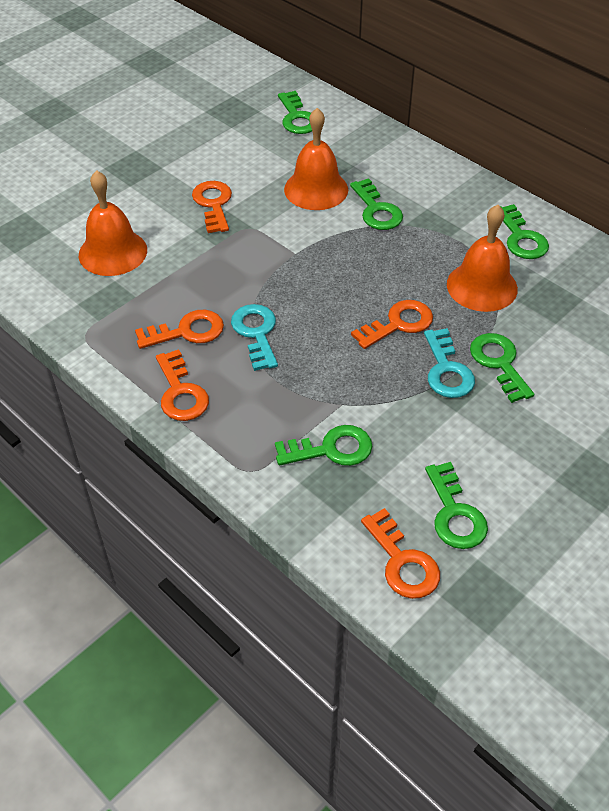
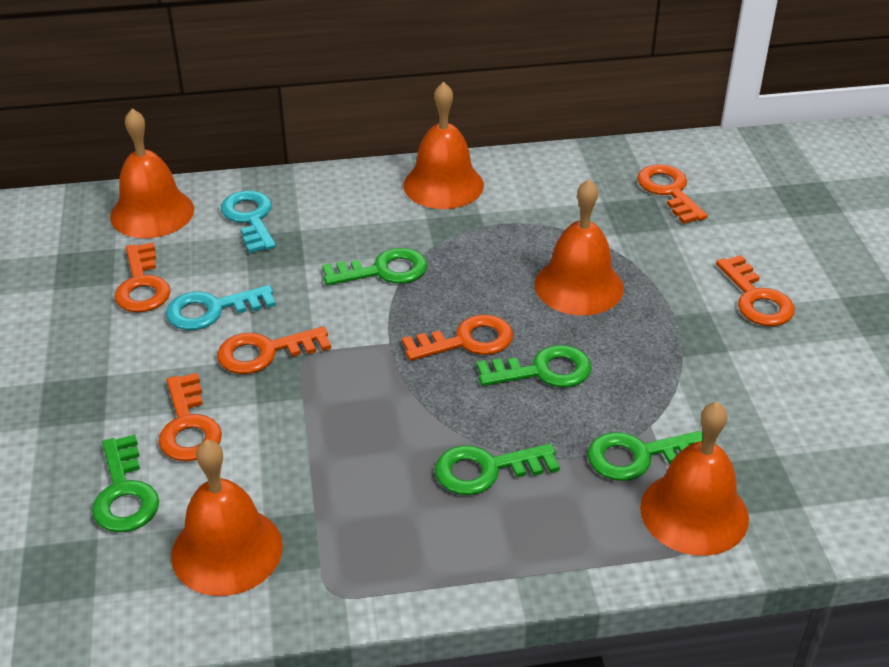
green key: [275,425,373,466] [278,91,312,134] [350,178,403,230] [425,462,488,549] [470,333,534,403] [500,204,549,259] = 6 -> [92,434,159,533] [322,248,427,286] [435,444,560,495] [477,345,592,387] [587,431,703,481] = 5
orange bell: [79,170,147,276] [284,108,348,210] [447,205,518,312] = 3 -> [110,108,194,238] [171,439,283,596] [403,82,484,209] [535,179,624,315] [640,402,749,556] = 5
orange key: [135,310,224,349] [156,349,209,421] [192,181,232,233] [351,300,433,349] [361,508,440,599] = 5 -> [114,242,171,313] [158,373,222,462] [217,326,331,374] [402,315,513,361] [637,164,708,224] [716,255,795,326] = 6

